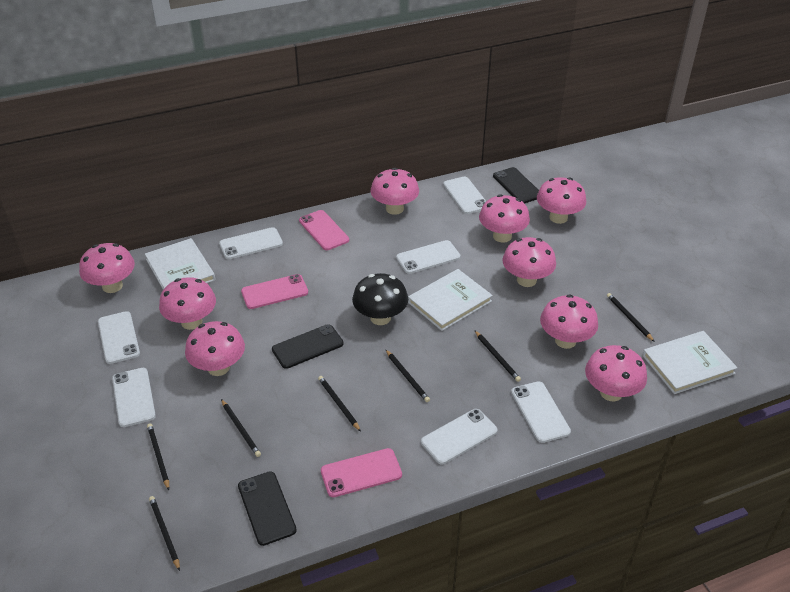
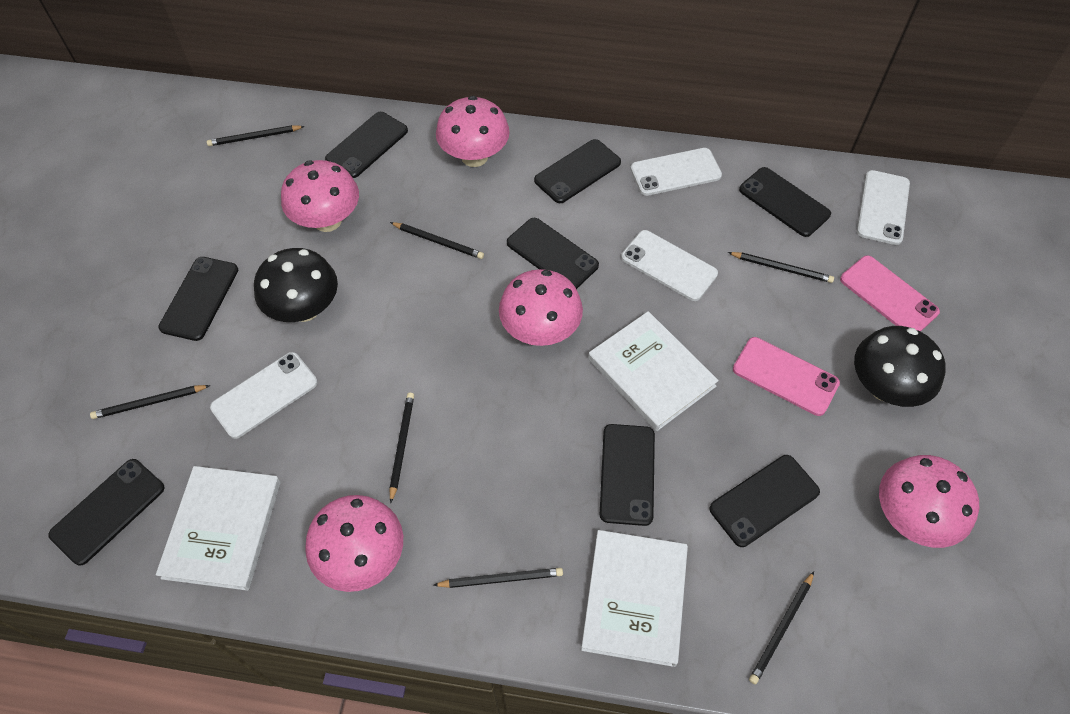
black mushroom: [352,273,408,325] = 1 -> [254,248,338,322] [854,326,946,407] = 2
black phone: [238,471,297,546] [272,324,344,369] [493,167,539,204] = 3 -> [48,459,165,566] [158,257,238,341] [325,112,408,178] [507,218,599,289] [534,139,621,203] [600,424,655,526] [709,455,820,547] [739,167,831,237] = 8
pink mushroom: [79,243,135,293] [159,277,216,330] [185,321,245,376] [371,168,419,215] [479,194,530,243] [502,237,556,287] [537,177,586,224] [540,294,598,349] [585,345,647,401] = 9 -> [281,160,359,232] [305,495,403,592] [436,96,510,167] [499,269,583,346] [879,455,979,548] = 5
pink phone: [241,274,308,309] [299,210,349,250] [321,448,402,497] = 3 -> [733,337,840,416] [840,255,940,332] = 2
white phone: [98,311,140,364] [112,368,156,427] [219,227,283,259] [396,240,460,274] [421,409,498,464] [443,176,486,214] [511,381,571,443] = 7 -> [210,352,318,439] [621,230,718,301] [630,148,722,196] [857,170,910,245] = 4

